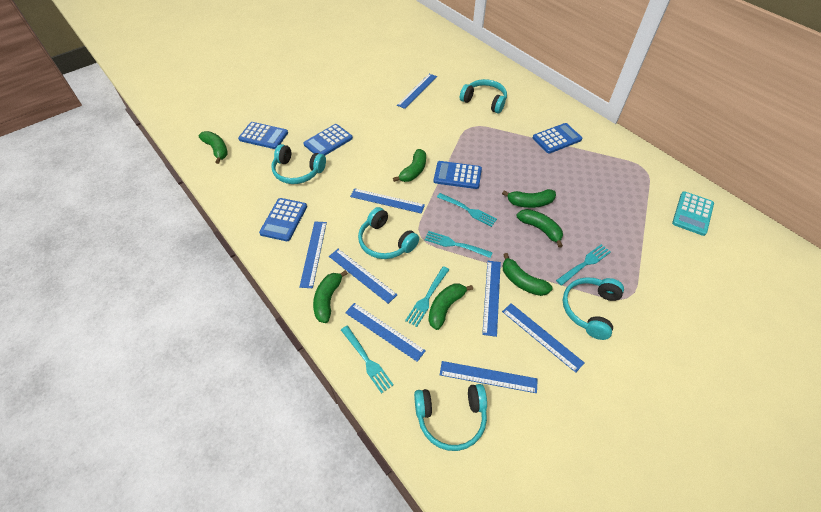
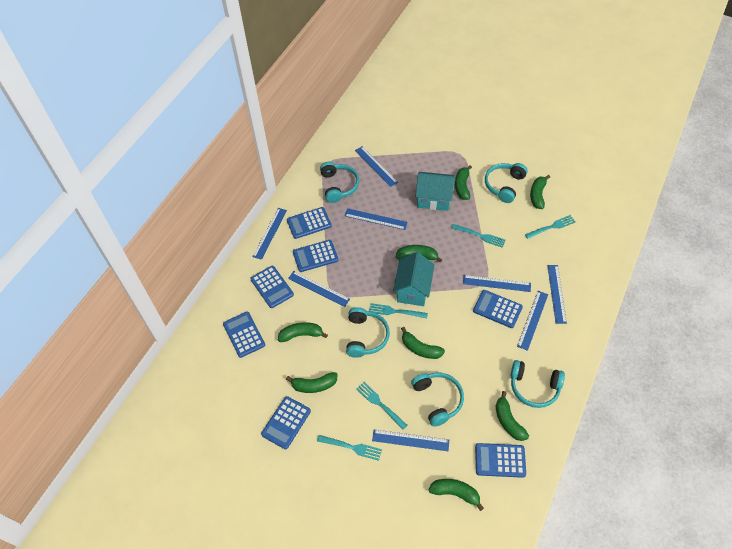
blue calculator: [238,122,288,149] [259,198,307,241] [303,124,353,155] [434,161,482,189] [533,123,582,154] = 5 -> [223,312,265,358] [250,266,294,308] [261,396,311,449] [287,207,332,239] [293,240,338,272] [473,290,523,328] [475,443,526,478] = 7
green banana: [199,131,228,164] [313,270,348,323] [393,149,426,182] [429,284,473,330] [502,189,556,208] [503,253,553,296] [517,209,563,248] = 7 -> [278,322,328,342] [286,372,338,393] [396,245,442,263] [401,327,445,359] [429,479,484,511] [455,165,472,200] [496,391,529,441] [530,175,550,209] = 8
turquoise calculator: [672,192,714,236] = 1 -> none = 0
turquoise house: none = 0 -> [393,252,434,306] [416,172,455,211] = 2

